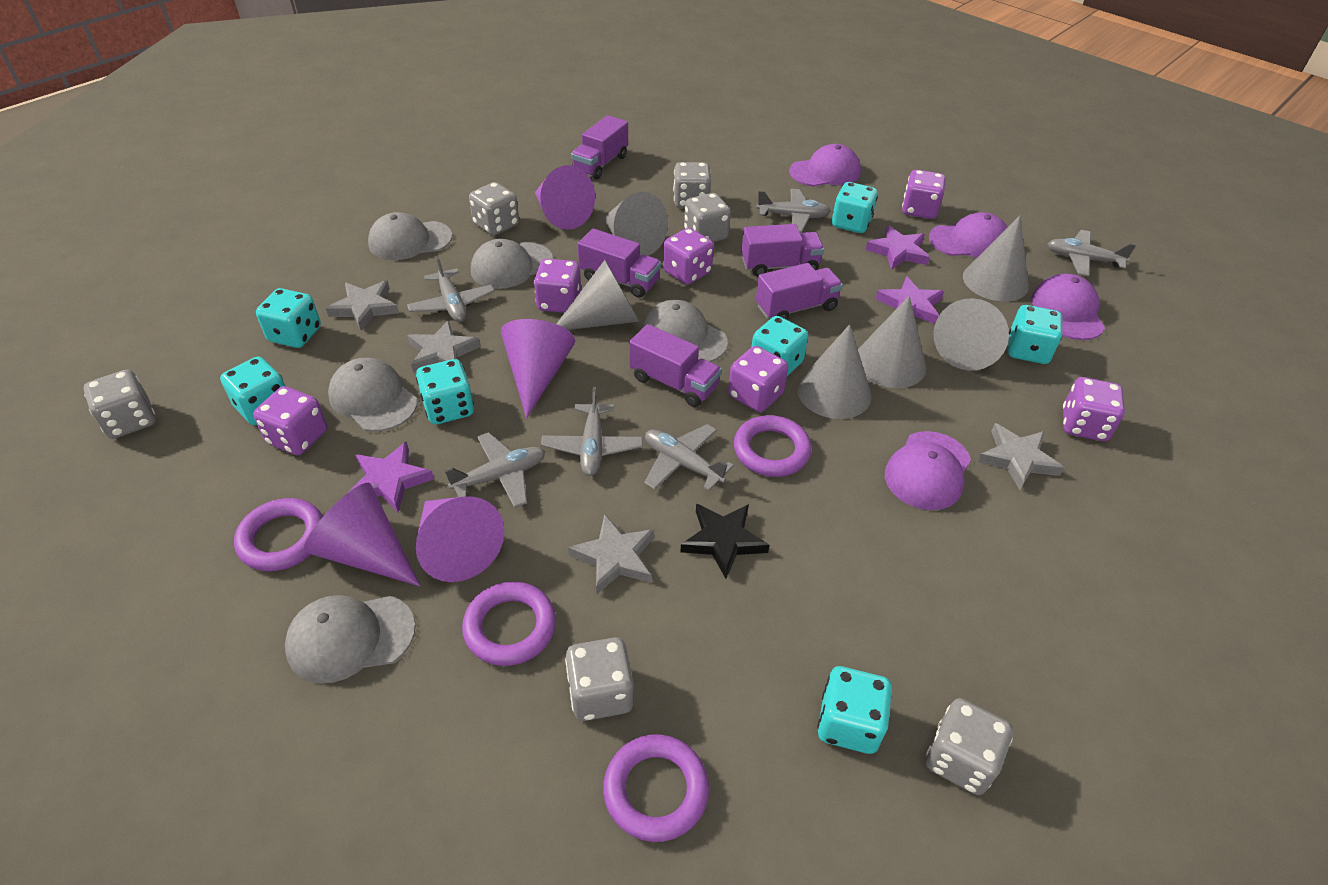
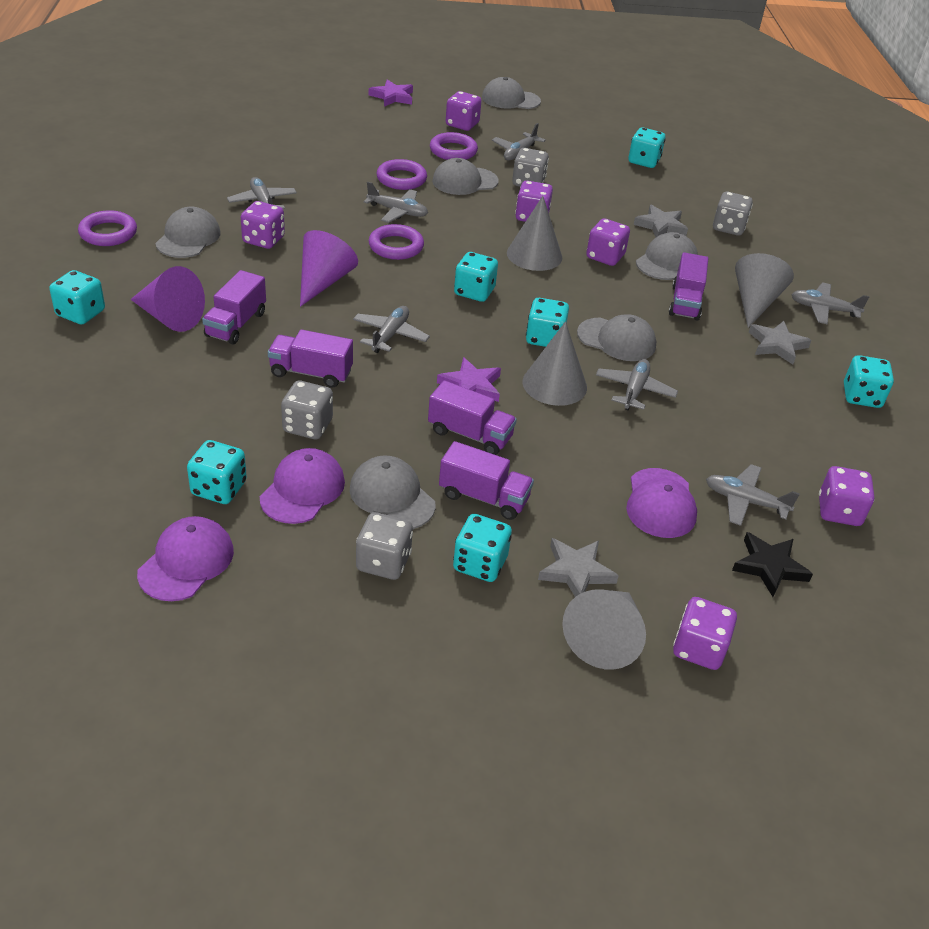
grey cap: [285,595,416,684] [328,357,417,432] [368,212,452,260] [471,239,553,289] [642,300,728,362] = 5 -> [155,207,221,258] [349,455,435,529] [432,158,499,195] [482,77,541,109] [577,314,656,361] [636,232,698,280] = 6
grey cone: [556,260,639,330] [603,192,668,256] [797,324,872,419] [858,296,926,388] [933,298,1009,370] [963,215,1029,302] = 6 -> [507,196,562,271] [522,321,587,406] [562,589,646,670] [735,253,794,328] = 4
grey dice: [83,370,156,439] [469,182,519,236] [565,637,634,721] [673,162,711,208] [684,193,731,242] [926,698,1013,795] = 6 -> [281,381,333,439] [356,512,413,580] [512,148,549,187] [713,192,753,236] = 4
grey plane: [407,256,495,322] [444,432,545,508] [541,387,643,476] [644,424,734,491] [756,189,831,232] [1048,230,1136,277] = 6 -> [227,177,297,209] [353,306,430,353] [364,182,428,223] [492,123,549,160] [596,359,678,410] [706,464,800,526] [791,283,869,324] = 7
grey star: [326,281,399,331] [407,320,481,373] [568,514,654,594] [978,423,1064,490] = 4 -> [538,538,619,597] [634,205,688,237] [749,321,812,364] = 3
purple cap: [789,144,861,187] [885,431,971,510] [929,212,1007,258] [1031,274,1105,340] = 4 -> [137,516,234,601] [260,448,345,524] [626,468,697,538] = 3
purple cone: [304,483,420,586] [416,496,504,582] [501,319,575,418] [535,165,595,230] = 4 -> [130,266,205,332] [300,230,358,307] = 2
purple star: [348,441,434,512] [865,225,930,270] [876,276,944,324] = 3 -> [369,79,413,107] [437,357,501,402] = 2

